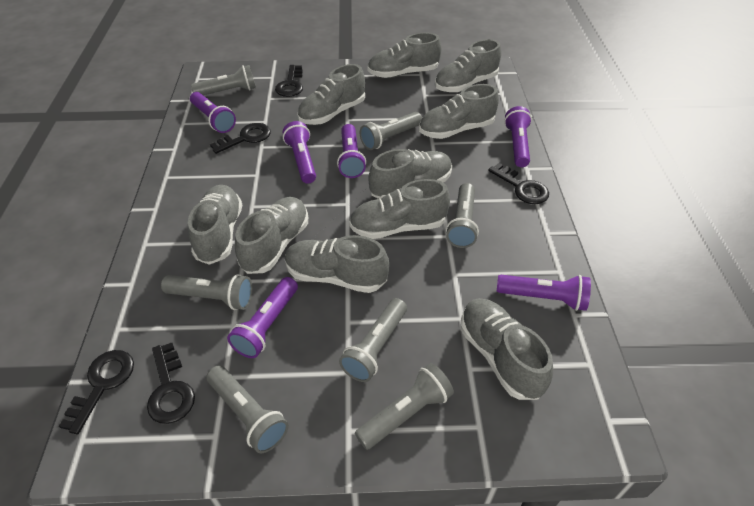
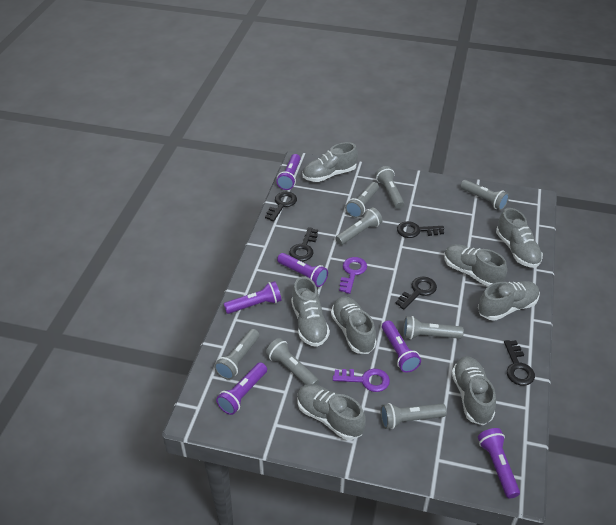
grey flashlight: [161,274,253,310] [191,65,256,95] [207,366,289,453] [339,298,407,382] [355,363,454,450] [360,112,422,150] [446,183,479,248] = 7 -> [214,329,260,380] [266,338,319,385] [335,207,383,245] [345,182,379,218] [375,166,404,209] [381,403,447,429] [403,316,464,340] [460,180,509,210] = 8
grey shoe: [188,185,242,265] [235,197,308,274] [285,235,389,293] [297,64,365,125] [349,179,450,239] [368,33,441,78] [368,149,452,199] [419,84,499,139] [435,39,501,92] [460,298,553,400] = 10 -> [291,276,330,347] [297,384,366,440] [303,142,358,182] [331,296,377,354] [444,244,507,287] [452,356,496,425] [478,281,540,321] [496,208,543,268] = 8
purple key: none = 0 -> [333,369,390,392] [339,257,367,294] = 2

